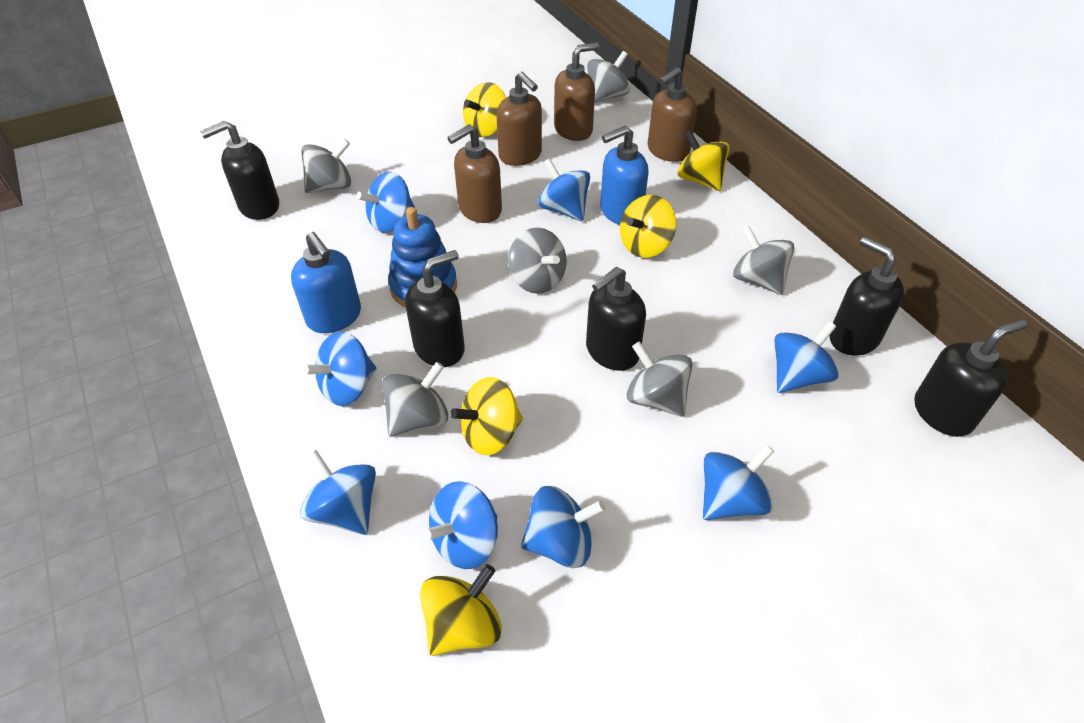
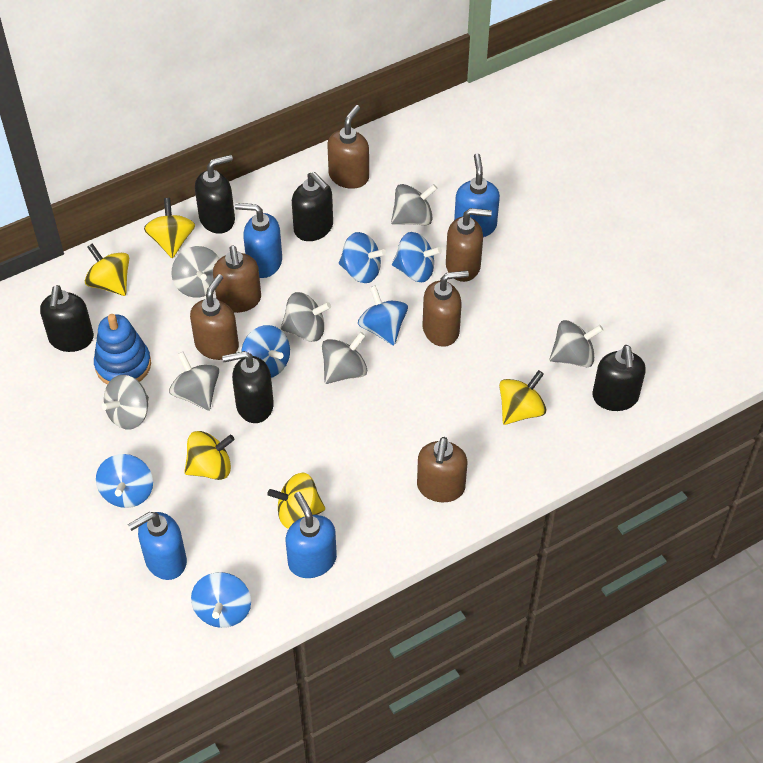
blue soap dispenser: [291,232,361,333] [600,126,649,225] = 2 -> [128,512,187,580] [235,203,282,278] [286,492,337,578] [454,153,500,237] = 4
blue spinning top: [300,450,376,535] [303,332,376,406] [356,172,415,232] [423,481,498,569] [521,486,605,568] [538,158,590,221] [703,444,774,520] [774,321,839,393] = 8 -> [96,454,153,508] [191,572,251,628] [241,325,290,378] [339,232,386,283] [358,285,408,345] [392,232,442,282] = 6
brown soap dispenser: [447,124,502,223] [497,72,542,166] [554,43,599,141] [647,67,697,162] = 4 -> [190,274,239,360] [213,246,261,313] [327,105,369,189] [417,437,467,502] [423,270,469,347] [446,208,492,282] = 6
grey spinning top: [301,139,351,193] [382,362,448,437] [508,228,567,294] [587,51,630,103] [627,341,692,417] [733,226,794,295] = 6 -> [102,375,149,430] [169,352,219,411] [171,246,220,298] [281,292,331,342] [322,332,367,384] [391,184,438,225] [550,320,603,367] = 7

